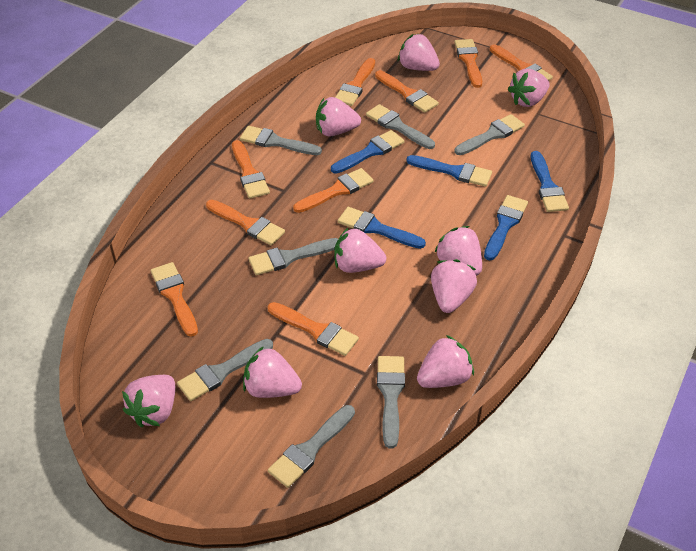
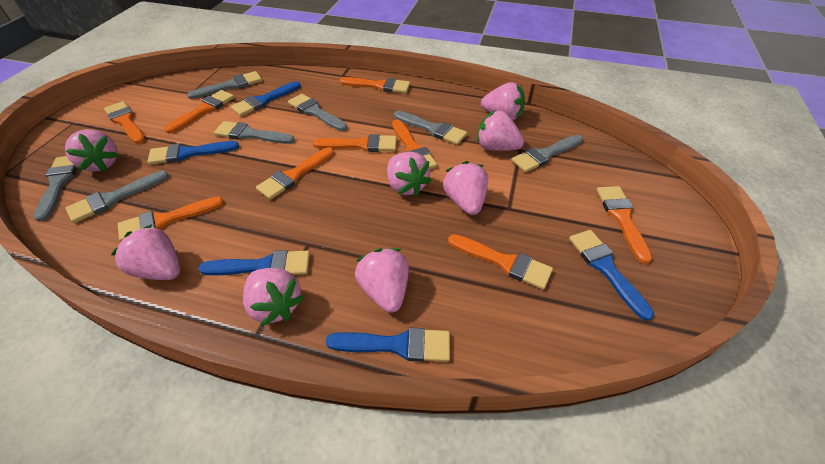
pink strawberry: [122,375,175,427] [243,346,302,398] [316,97,361,136] [334,227,386,273] [398,34,440,71] [417,335,474,388] [431,259,477,313] [434,226,482,276] [508,69,550,107] = 9 -> [65,129,118,172] [111,224,180,280] [243,268,304,326] [355,248,409,313] [387,152,432,196] [443,161,488,215] [477,110,524,151] [481,82,525,120] = 8

